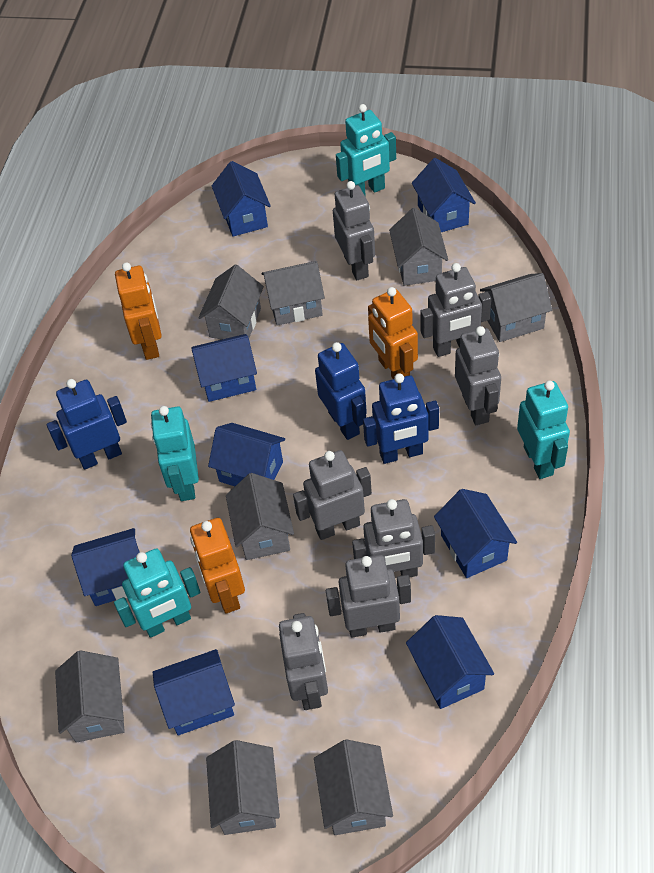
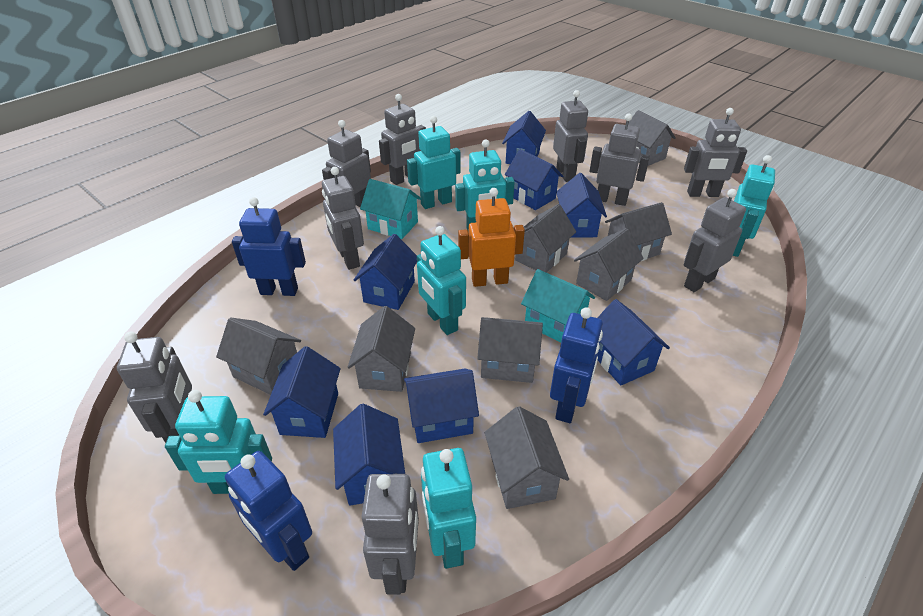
grey robot: [279,613,328,710] [293,450,372,540] [326,555,411,638] [333,181,375,280] [352,499,435,578] [421,263,491,357] [455,326,501,425] = 7 -> [117,332,192,443] [322,120,371,207] [322,167,364,270] [361,474,419,595] [379,94,426,185] [553,90,588,182] [590,113,650,206] [684,108,747,197] [684,189,746,292] = 9
orange robot: [115,262,162,360] [190,518,245,614] [368,287,418,379] = 3 -> [458,188,525,287] = 1
turquoise house: none = 0 -> [360,179,421,239] [521,269,595,343] = 2
turquoise robot: [114,548,200,638] [151,406,199,501] [336,104,396,196] [517,380,570,479] = 4 -> [165,390,272,494] [407,116,460,209] [417,226,466,335] [421,448,476,569] [455,139,515,231] [733,155,775,257] = 6

